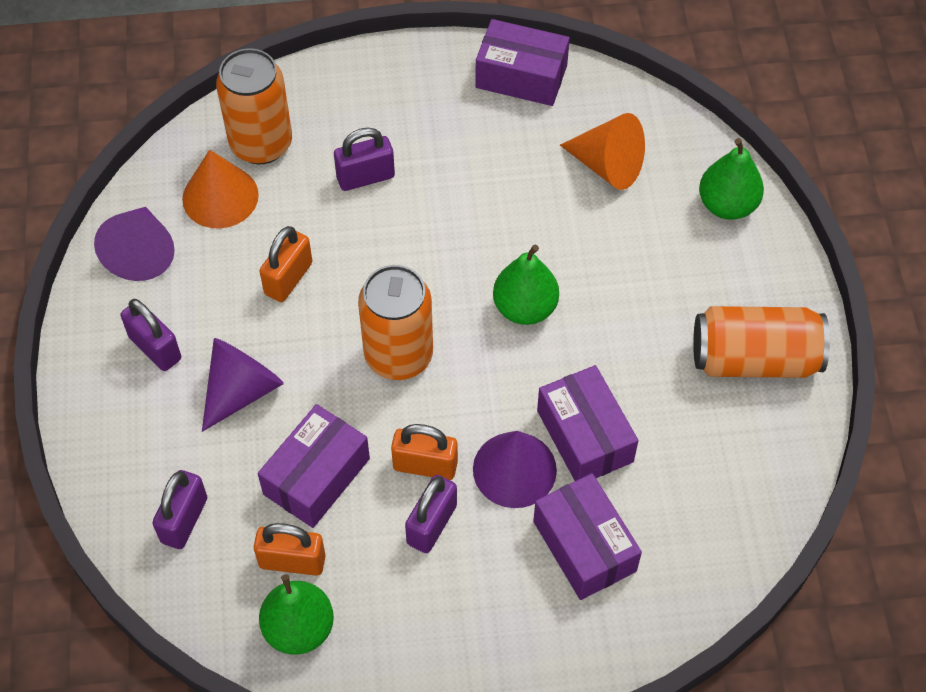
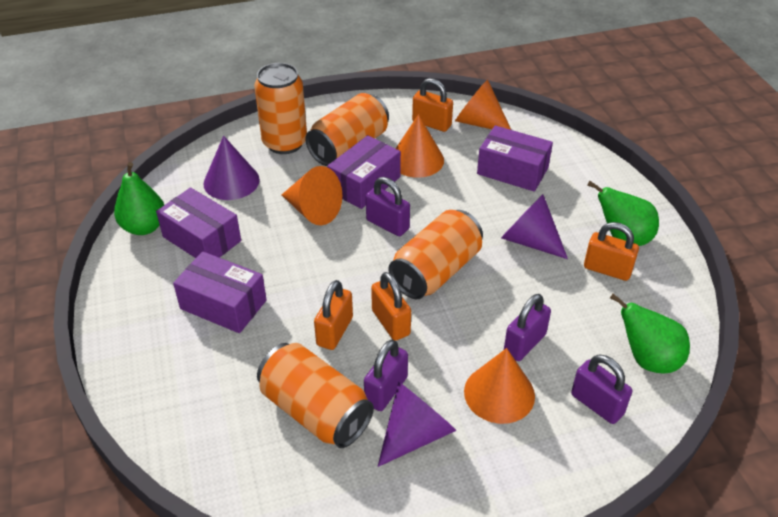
orange can: [216,48,292,164] [358,265,433,380] [693,306,830,378] = 3 -> [254,63,307,154] [257,343,374,448] [305,93,389,166] [389,210,483,299] = 4
orange cone: [182,150,259,229] [560,113,645,190] = 2 -> [282,166,342,225] [395,114,444,178] [455,79,511,130] [464,348,535,424] = 4
orange padlock: [254,523,325,576] [259,226,312,302] [391,424,458,480] = 3 -> [314,280,353,350] [371,272,411,341] [412,78,453,132] [584,222,639,281] = 4

